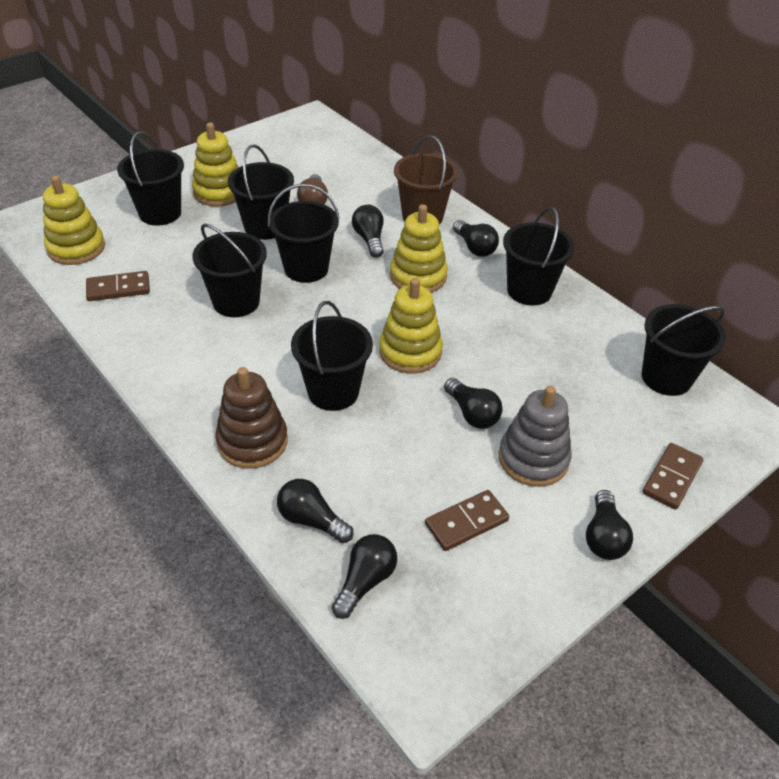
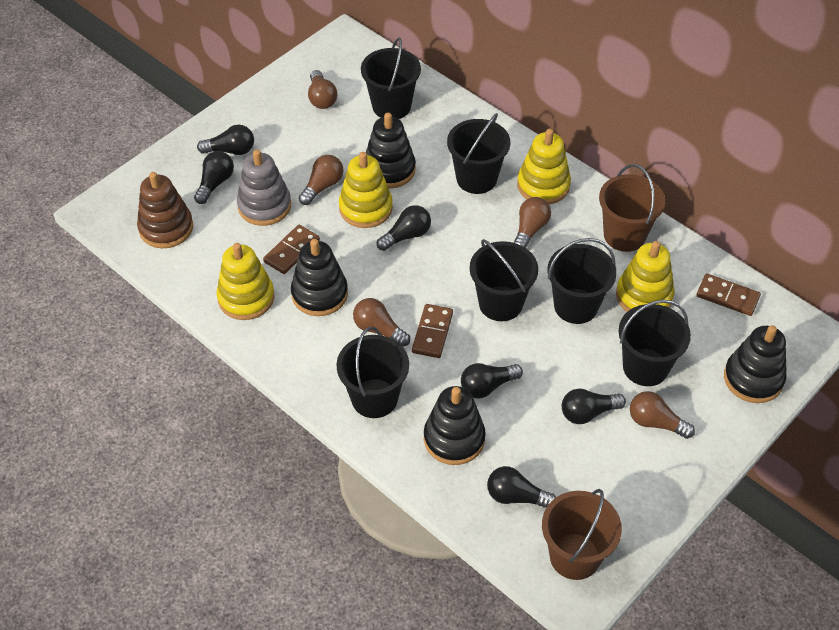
black bucket: [117,131,184,226] [192,223,267,317] [228,144,294,240] [268,184,340,283] [291,301,373,411] [503,207,575,306] [642,304,726,396] = 7 -> [337,327,409,418] [361,37,421,119] [447,113,510,194] [470,239,538,321] [547,238,617,324] [618,300,691,386] = 6
black stacking toy: none = 0 -> [291,239,348,316] [366,113,416,189] [424,386,486,465] [724,325,786,403] = 4
brown bucket: [394,135,458,224] = 1 -> [542,489,622,580] [599,164,665,252] = 2
brown light bulb: [297,174,328,204] = 1 -> [299,155,343,205] [308,70,337,109] [353,298,410,347] [514,197,551,248] [630,391,695,439] = 5

